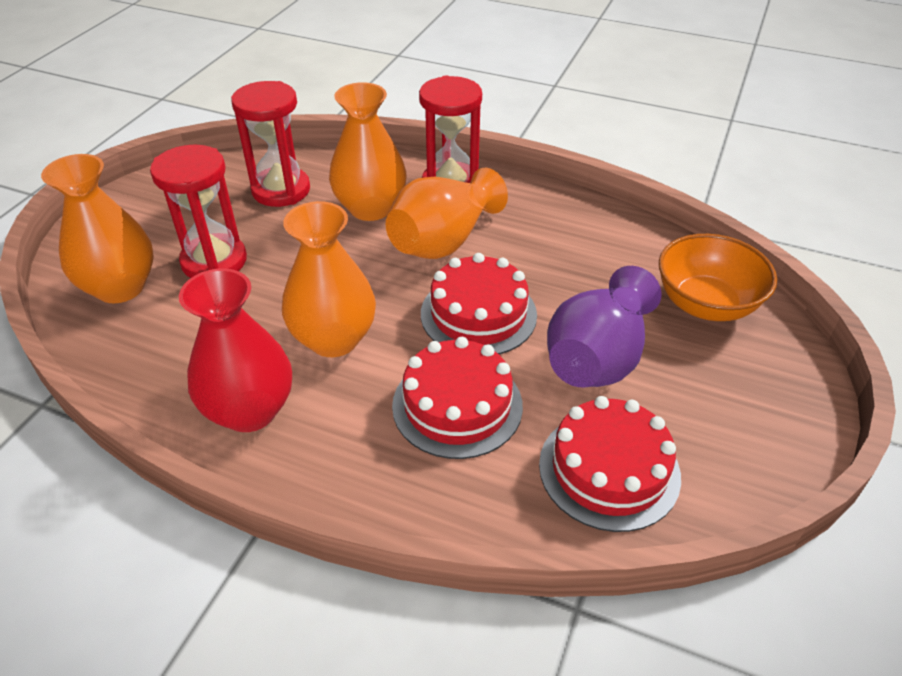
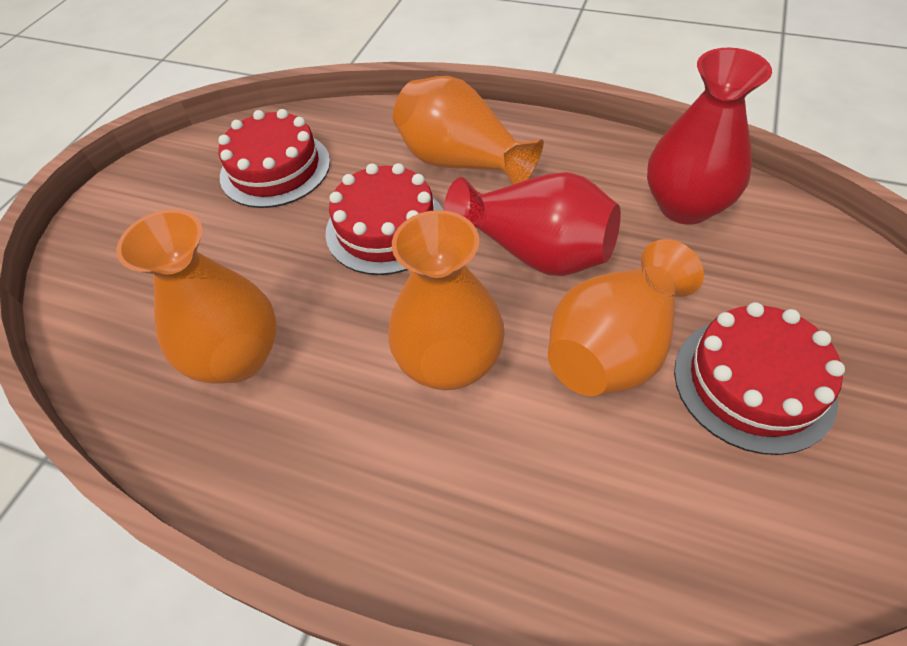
orange bowl: [659,234,777,321] = 1 -> none = 0
purple vase: [547,266,662,387] = 1 -> none = 0
red hourglass: [150,145,247,278] [231,81,310,207] [419,75,482,183] = 3 -> none = 0
red vase: [179,268,292,432] = 1 -> [443,172,621,276] [647,48,772,225] = 2

